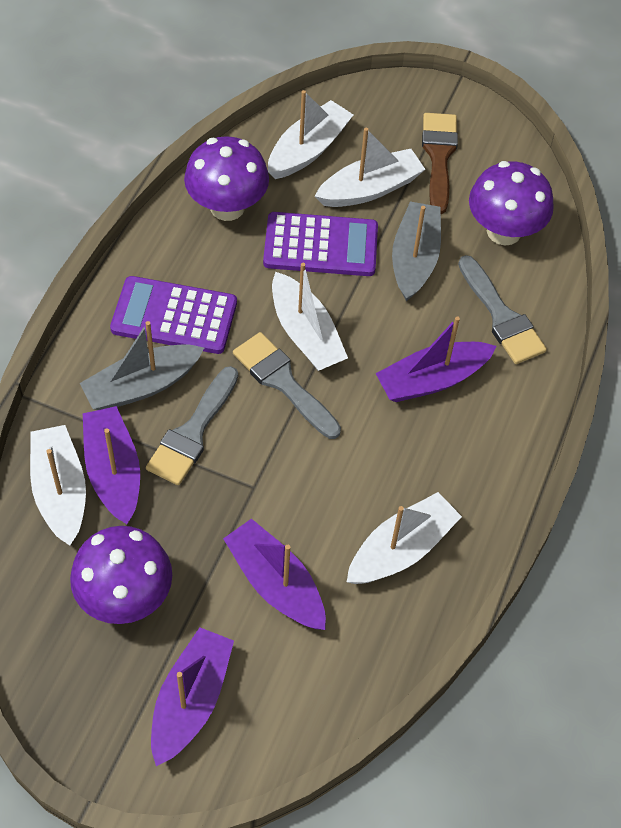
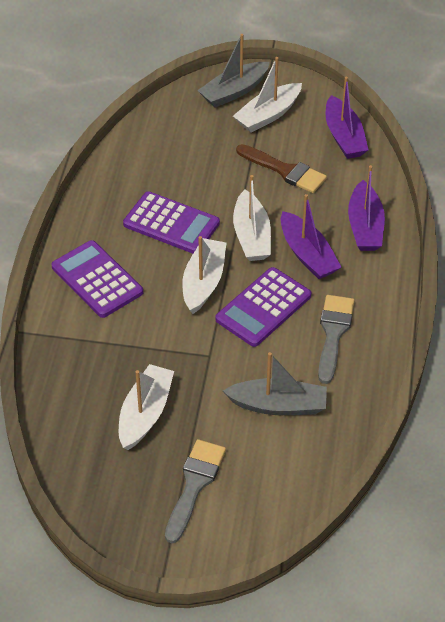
grey brush: [146,366,238,485] [233,332,341,439] [458,255,547,364] = 3 -> [165,439,226,543] [318,295,355,384] = 2
purple boat: [83,406,140,524] [151,627,234,766] [223,518,326,630] [375,316,497,402] = 4 -> [281,194,341,279] [326,77,368,159] [348,165,385,251] = 3
purple calculator: [110,276,237,354] [263,212,378,276] = 2 -> [51,240,143,318] [123,191,220,254] [215,267,311,347] = 3
purple mushroom: [70,526,172,624] [184,136,269,221] [469,161,554,245] = 3 -> none = 0
white boat: [30,425,86,546] [268,90,353,179] [272,263,348,371] [315,128,426,207] [347,492,462,584] = 5 -> [119,364,174,450] [182,236,226,314] [233,57,302,132] [233,175,271,261] = 4

